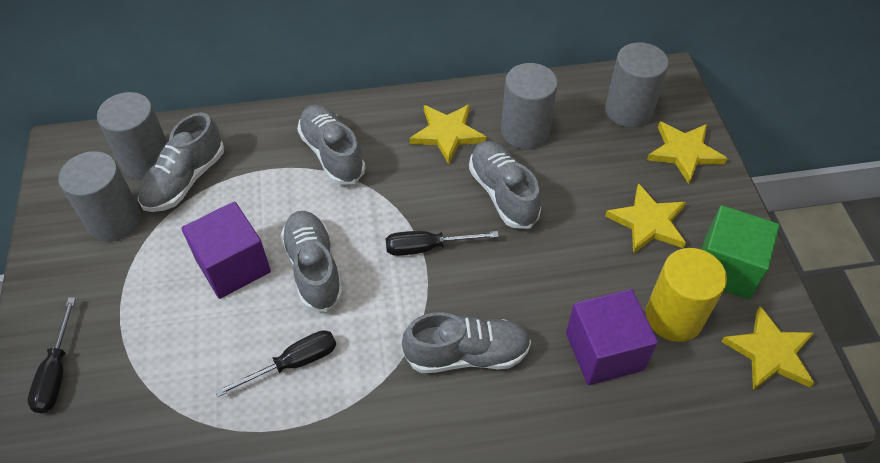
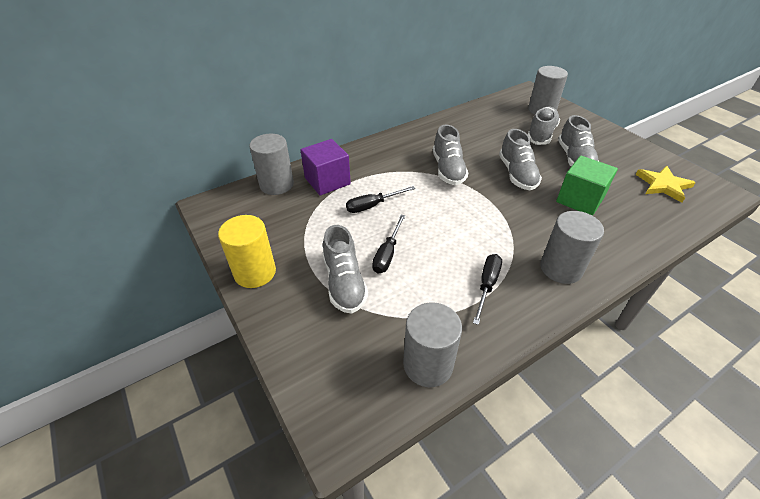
purple cube: [181,201,271,299] [566,289,658,385] = 2 -> [300,139,351,196] = 1
yellow star: [410,104,486,164] [605,183,686,254] [647,122,728,184] [721,306,814,390] = 4 -> [635,166,696,203] = 1

